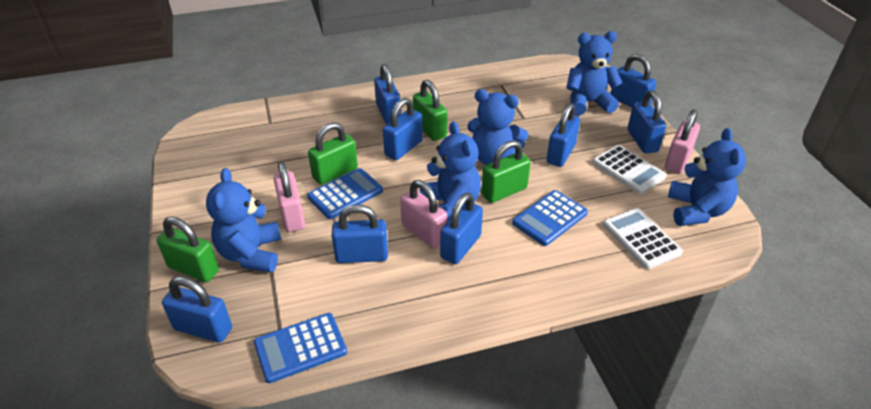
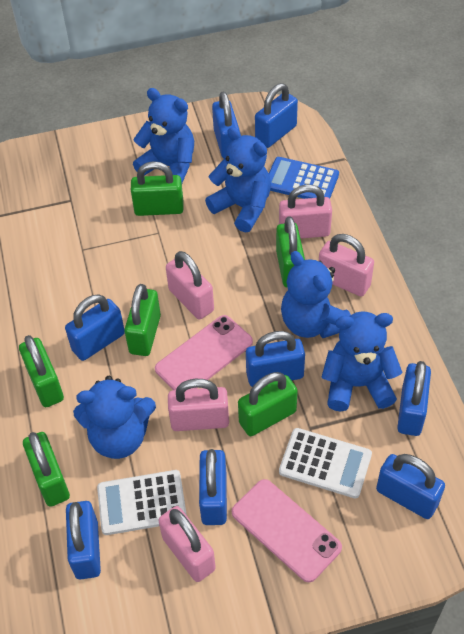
blue calculator: [254,313,347,383] [307,168,383,219] [512,190,588,246] = 3 -> [269,157,339,199] = 1
green padlock: [157,217,219,282] [308,122,358,185] [413,80,447,141] [481,140,531,203] = 4 -> [19,335,64,407] [23,432,70,507] [124,284,161,356] [131,161,184,216] [238,372,298,436] [276,216,305,288] = 6
pink padlock: [274,162,305,232] [400,180,447,249] [665,109,700,174] = 3 -> [158,506,216,582] [166,251,214,319] [168,379,229,431] [279,184,332,239] [319,234,374,297] = 5
pink phone: none = 0 -> [155,315,253,390] [232,479,342,582] = 2

